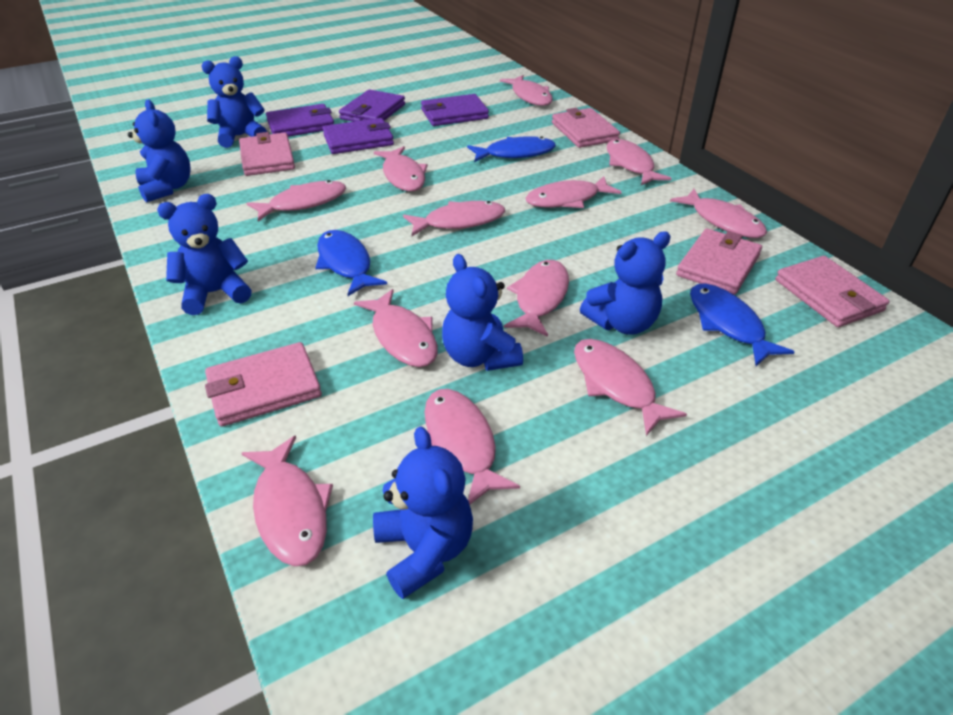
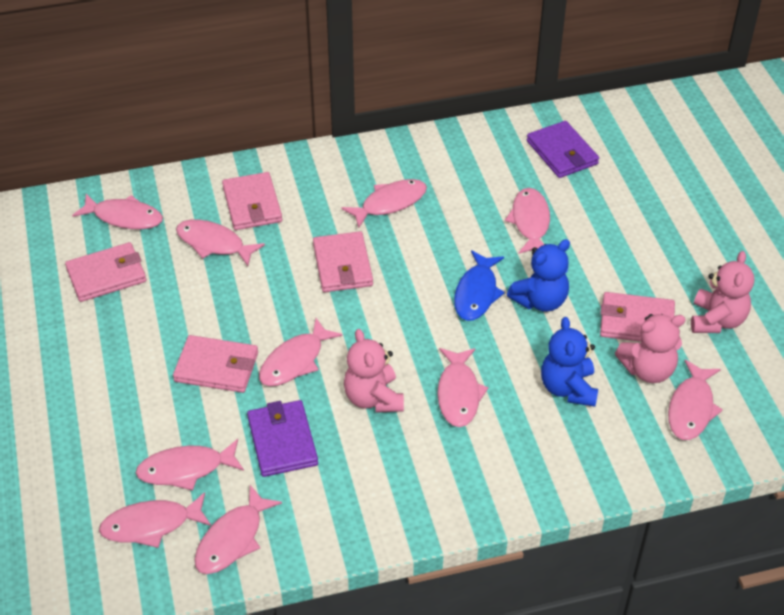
blue fish: [315,230,387,296] [467,136,556,162] [690,283,795,366] = 3 -> [454,250,505,321] = 1
blue teddy bear: [128,99,191,203] [157,194,252,315] [202,56,267,148] [373,426,473,599] [442,254,523,371] [580,231,671,335] = 6 -> [507,239,570,312] [541,317,598,407] = 2
pink fish: [242,435,333,566] [247,180,346,222] [354,289,438,367] [374,146,428,191] [403,201,505,236] [424,389,520,505] [500,75,553,106] [504,260,569,337] [526,176,622,208] [574,339,687,436] [607,139,672,185] [670,189,767,238] = 12 -> [72,194,163,229] [99,492,211,548] [136,439,244,490] [176,220,265,266] [194,485,282,574] [259,318,343,386] [341,179,427,228] [437,348,488,427] [505,188,550,254] [668,360,723,440] = 10
pink teddy bear: none = 0 -> [344,329,404,413] [615,314,686,383] [691,251,754,333] = 3
purple wallet: [266,104,334,137] [323,118,394,154] [339,89,405,122] [421,94,489,126] = 4 -> [247,400,318,477] [527,121,599,178] = 2

